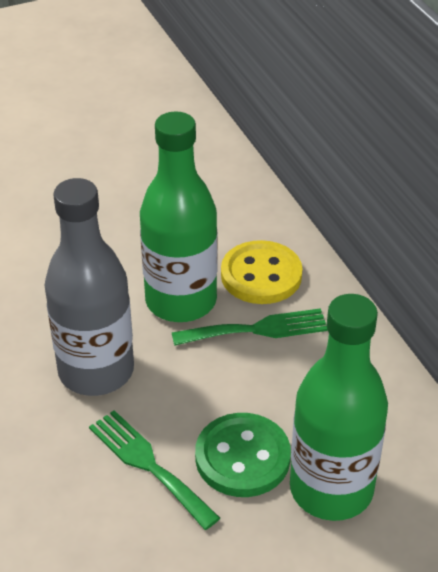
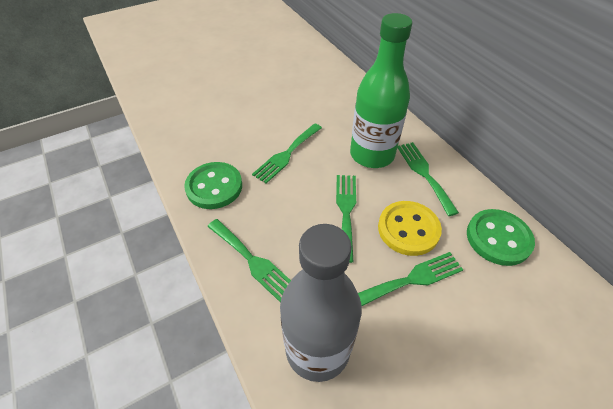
green bottle: [140,111,218,322] [290,294,388,521] = 2 -> [350,13,412,168] = 1
green button: [195,413,291,497] = 1 -> [184,162,242,209] [467,209,535,266] = 2
green fork: [89,410,220,530] [172,308,328,346] = 2 -> [207,219,291,302] [252,123,322,184] [336,175,356,263] [358,252,463,306] [397,142,459,216] = 5

